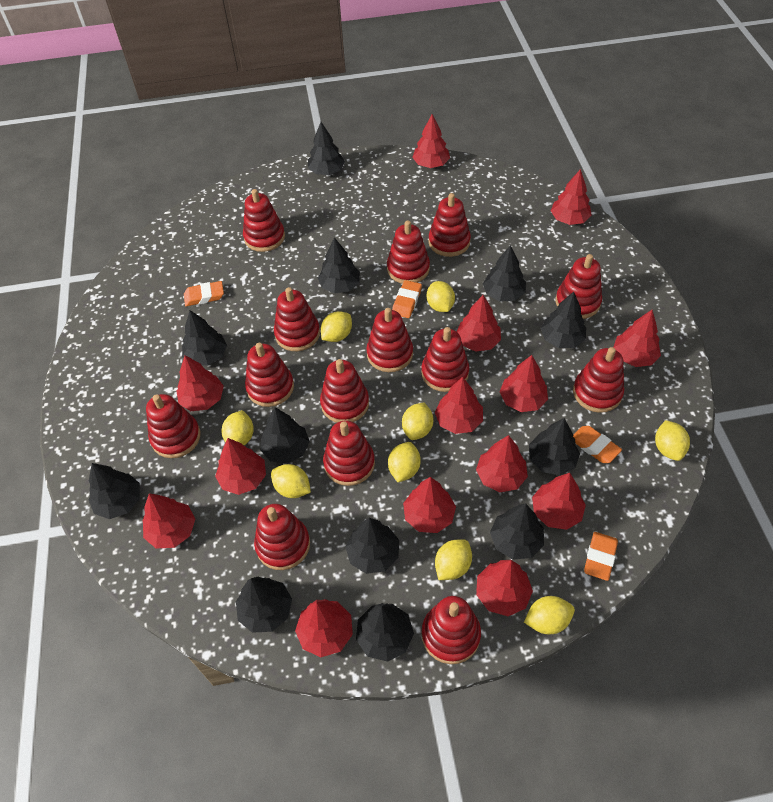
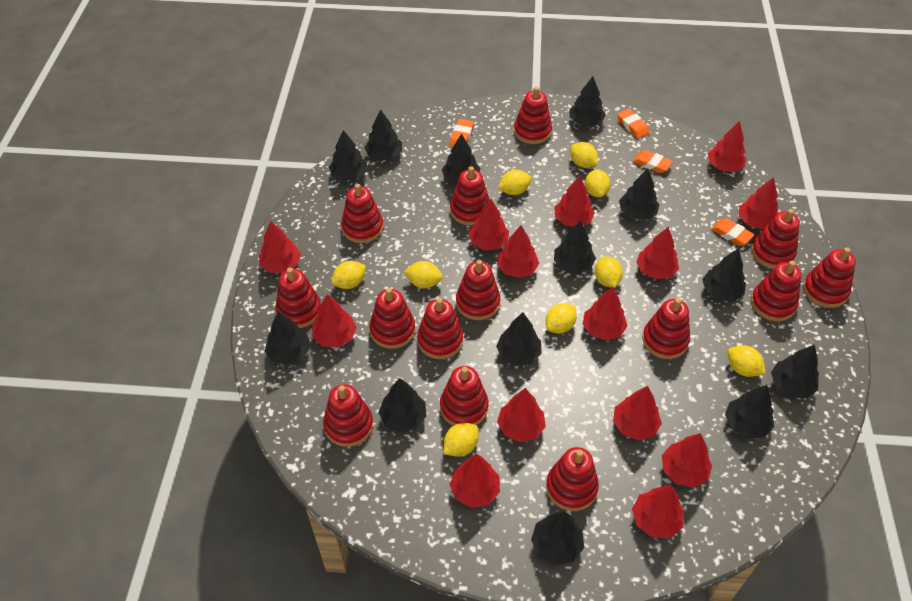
black tree: [89,463,140,519] [182,310,227,366] [236,577,292,633] [260,407,310,464] [308,122,345,175] [318,237,360,293] [345,518,399,574] [356,603,414,662] [483,245,526,301] [490,503,544,560] [529,418,580,475] [541,292,586,348] = 12 -> [265,311,311,365] [329,130,367,181] [365,109,402,160] [378,378,426,432] [442,134,480,185] [496,312,542,366] [531,511,584,565] [554,220,596,273] [569,76,606,126] [619,168,659,220] [702,248,746,301] [725,385,774,438] [771,345,819,398] = 13

